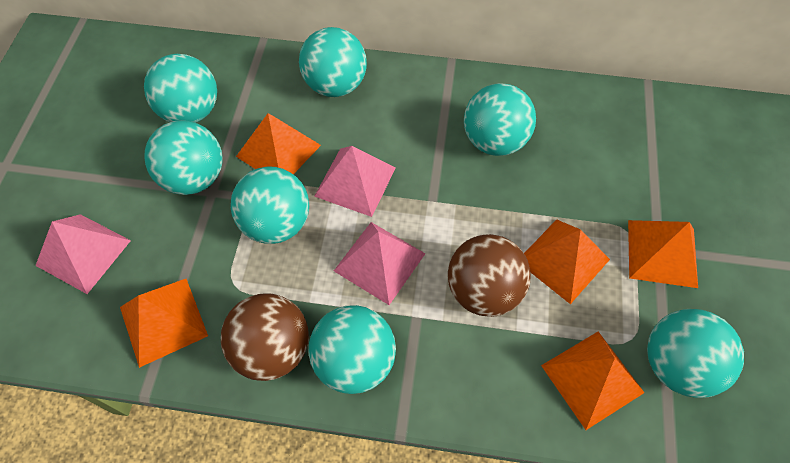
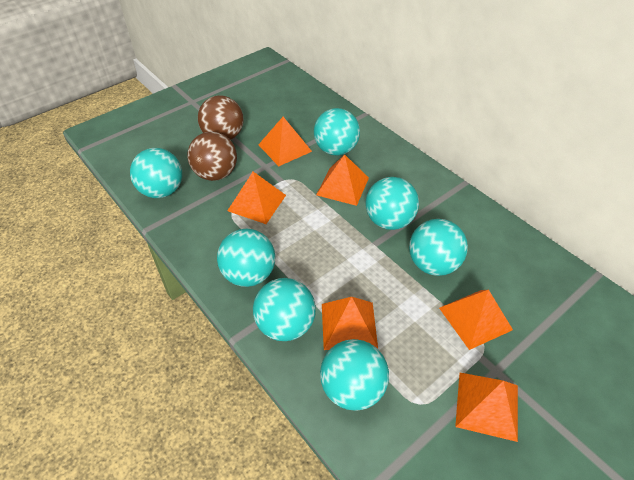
orange pyramid: [120,279,208,368] [236,113,321,174] [524,219,610,304] [541,332,645,430] [628,220,698,288] = 5 -> [227,172,286,224] [258,117,312,166] [316,154,369,206] [322,297,378,350] [439,290,513,350] [455,373,518,442] = 6
pink pyramid: [35,214,131,294] [314,146,396,217] [334,222,426,305] = 3 -> none = 0

